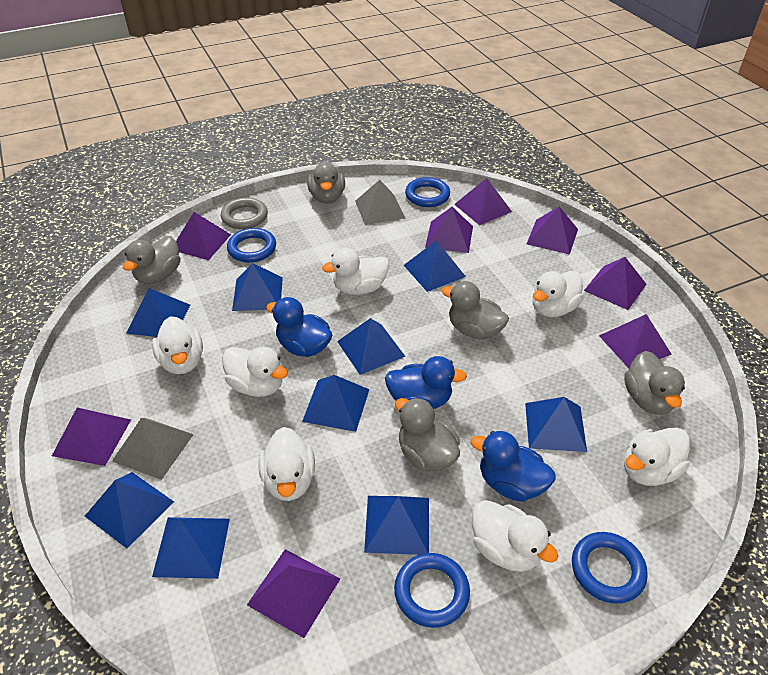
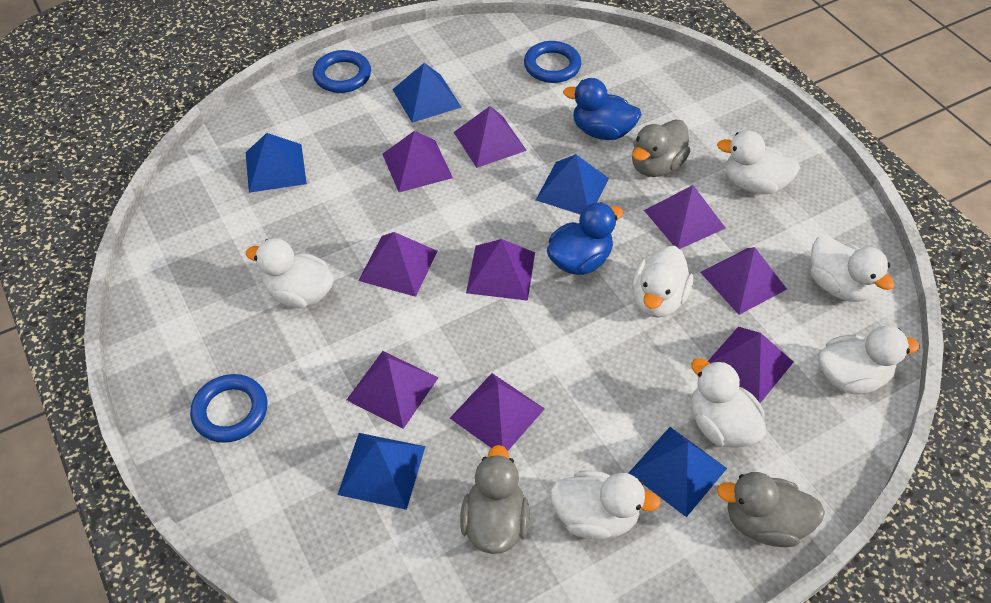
blue duck: [266,297,332,357] [385,356,467,409] [471,431,556,502] = 3 -> [547,202,623,275] [563,78,641,140] = 2
blue pyramid: [85,472,174,548] [126,288,190,337] [152,517,230,579] [232,263,283,311] [302,375,369,432] [337,318,406,375] [364,496,429,555] [404,240,466,292] [525,397,587,452] = 9 -> [246,133,307,193] [337,433,426,510] [392,63,461,123] [536,154,609,215] [629,427,727,517] = 5
blue ring: [227,228,276,263] [394,553,470,628] [405,177,450,207] [572,532,648,604] = 4 -> [190,374,267,443] [313,50,371,93] [524,41,581,83] = 3
grey duck: [123,236,180,284] [307,161,345,204] [395,398,460,471] [441,281,509,340] [624,351,685,415] = 5 -> [460,445,530,554] [632,120,691,177] [717,472,825,547] = 3
grey pyramid: [112,418,194,480] [355,180,405,225] = 2 -> none = 0
grey ring: [221,197,268,229] = 1 -> none = 0
purple pyramid: [52,408,131,466] [176,212,231,260] [247,549,340,638] [425,207,473,253] [454,178,512,225] [527,207,578,255] [584,257,647,310] [599,314,672,368] = 8 -> [347,351,438,429] [358,232,437,297] [383,131,453,192] [450,373,545,451] [454,106,527,168] [466,239,535,301] [644,185,726,249] [700,247,787,315] [708,327,794,403] = 9

